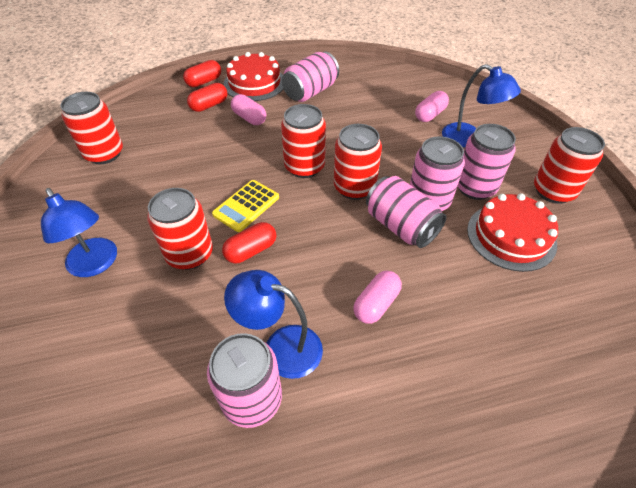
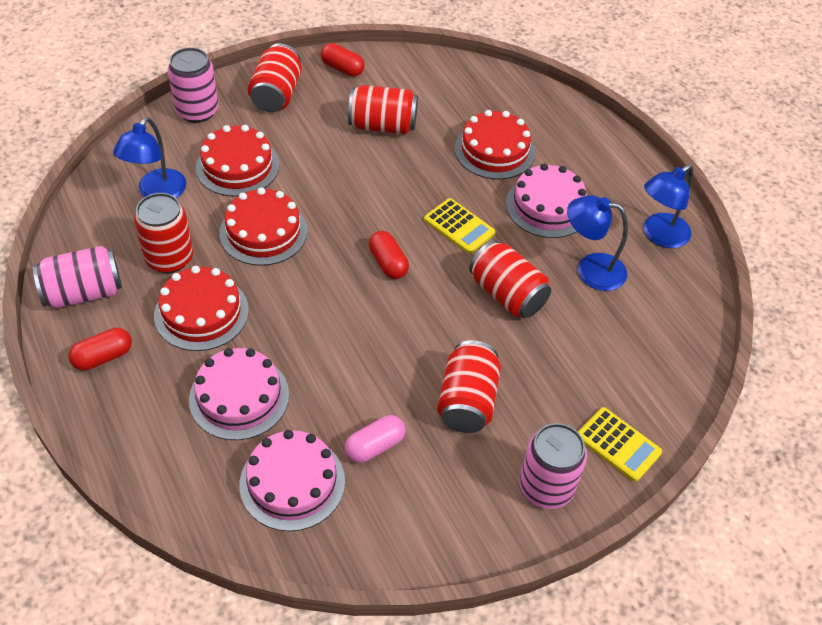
pink cake: none = 0 -> [189,348,289,440] [239,430,345,531] [506,164,587,238] = 3
pink can: [207,333,282,428] [282,52,339,102] [366,176,446,248] [410,136,465,211] [458,124,516,200] = 5 -> [32,246,122,308] [168,47,219,123] [519,423,587,509] = 3
pink capsule: [231,94,266,125] [353,271,402,324] [415,91,449,122] = 3 -> [345,415,406,463] = 1
red cake: [224,52,283,101] [467,194,558,272] = 2 -> [154,266,249,351] [196,125,280,197] [220,188,308,266] [455,110,535,179] = 4
yellow calculator: [212,180,279,232] = 1 -> [424,198,496,254] [578,407,662,482] = 2

